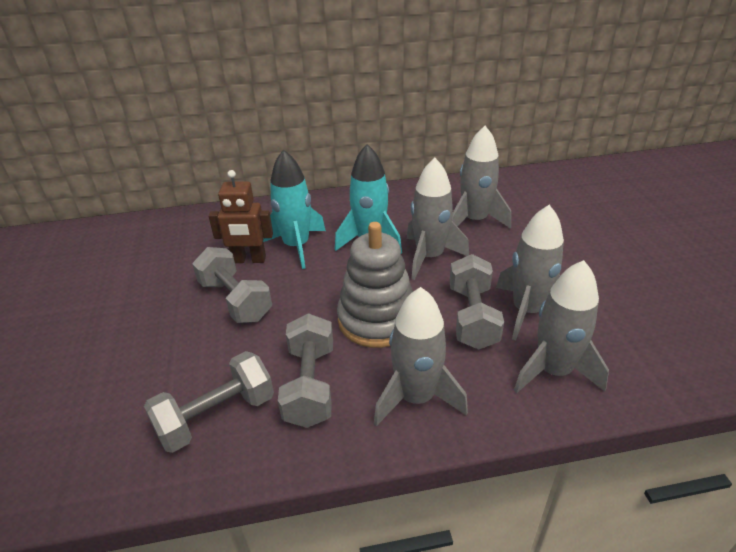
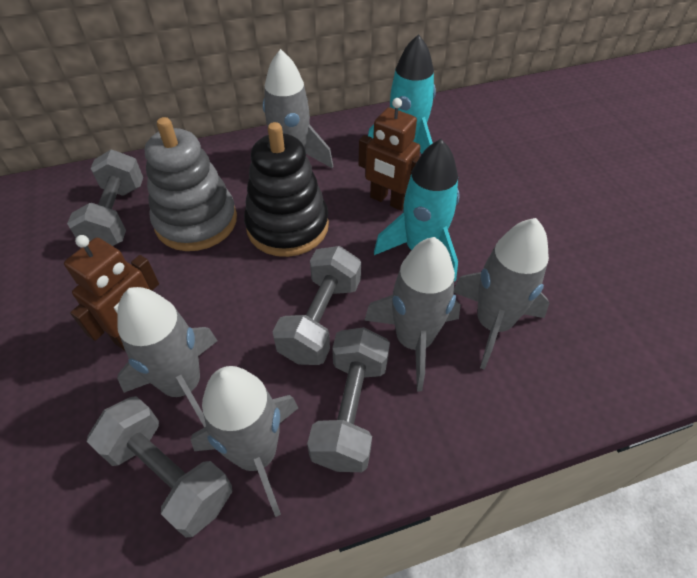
black stacking toy: none = 0 -> [244,122,329,257] = 1
brown robot: [209,170,273,263] = 1 -> [64,235,159,350] [358,98,420,211] = 2

